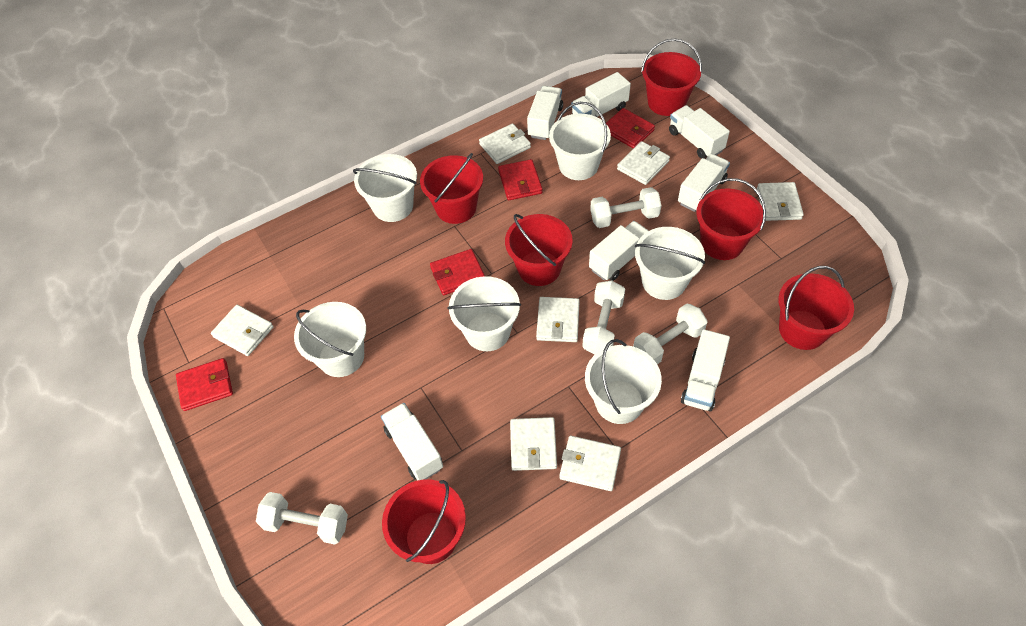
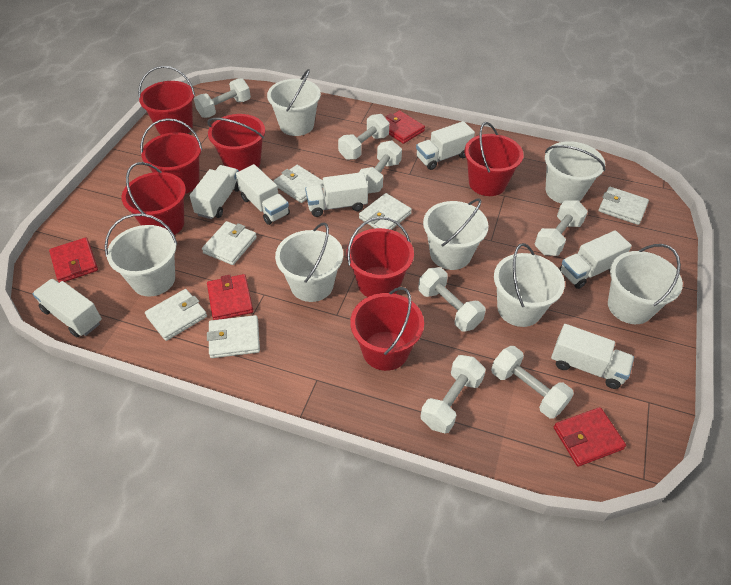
red bucket: [382,479,466,564] [420,153,483,224] [505,214,572,286] [641,39,702,116] [696,178,766,260] [779,266,854,350] = 6 -> [122,162,186,235] [138,66,195,135] [140,118,203,194] [207,114,265,171] [346,217,414,297] [350,287,424,371] [464,122,523,196] = 7
white bucket: [294,302,366,377] [353,154,417,222] [448,276,521,351] [549,102,611,180] [585,339,662,424] [635,227,705,300] = 6 -> [104,213,178,296] [267,69,321,136] [275,222,343,302] [423,198,489,270] [494,243,565,327] [545,141,605,204] [608,244,683,324] = 7
white dumbbell: [256,492,348,545] [582,281,625,354] [590,187,661,228] [633,304,708,364] = 4 -> [194,78,251,118] [338,114,389,160] [359,140,402,193] [418,267,486,332] [421,355,486,433] [491,346,574,418] [535,200,588,256] = 7
white wallet: [211,305,274,356] [479,123,531,164] [510,417,557,471] [536,297,580,342] [559,436,621,491] [617,141,670,185] [757,182,804,221] = 7 -> [145,289,207,341] [202,221,257,265] [207,315,260,358] [274,165,323,203] [359,193,412,230] [598,187,649,225] = 6

